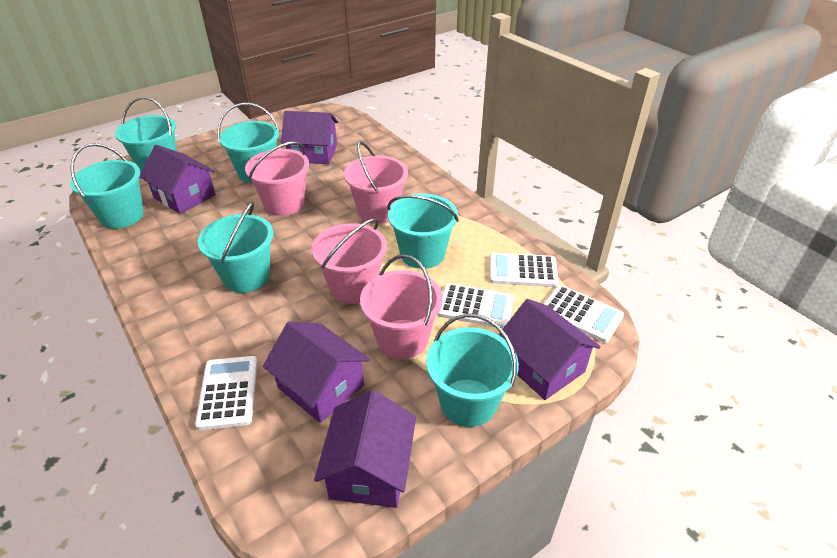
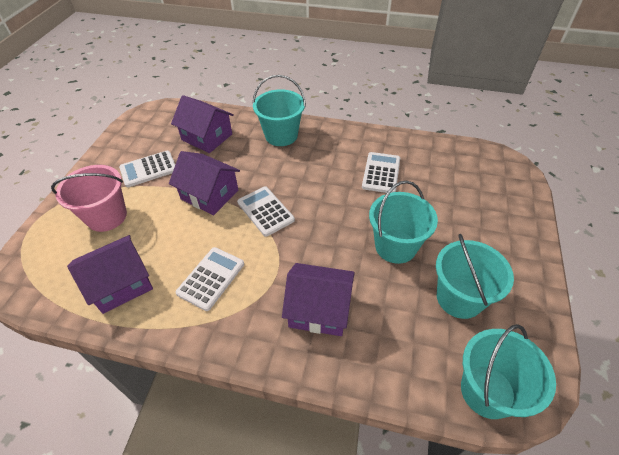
pink bucket: [245,142,309,216] [312,218,387,304] [344,141,408,224] [360,254,443,359] = 4 -> [51,165,127,232] = 1
purple house: [140,145,216,214] [263,321,370,423] [281,111,338,164] [314,390,416,508] [498,299,601,400] = 5 -> [67,235,153,314] [169,151,240,215] [171,95,234,153] [282,263,355,336] = 4
turquoise bucket: [70,143,144,229] [115,97,176,173] [198,202,273,293] [217,103,280,183] [387,194,459,269] [426,313,519,427] = 6 -> [252,75,306,146] [369,181,438,264] [436,234,514,319] [461,324,556,419] = 4

